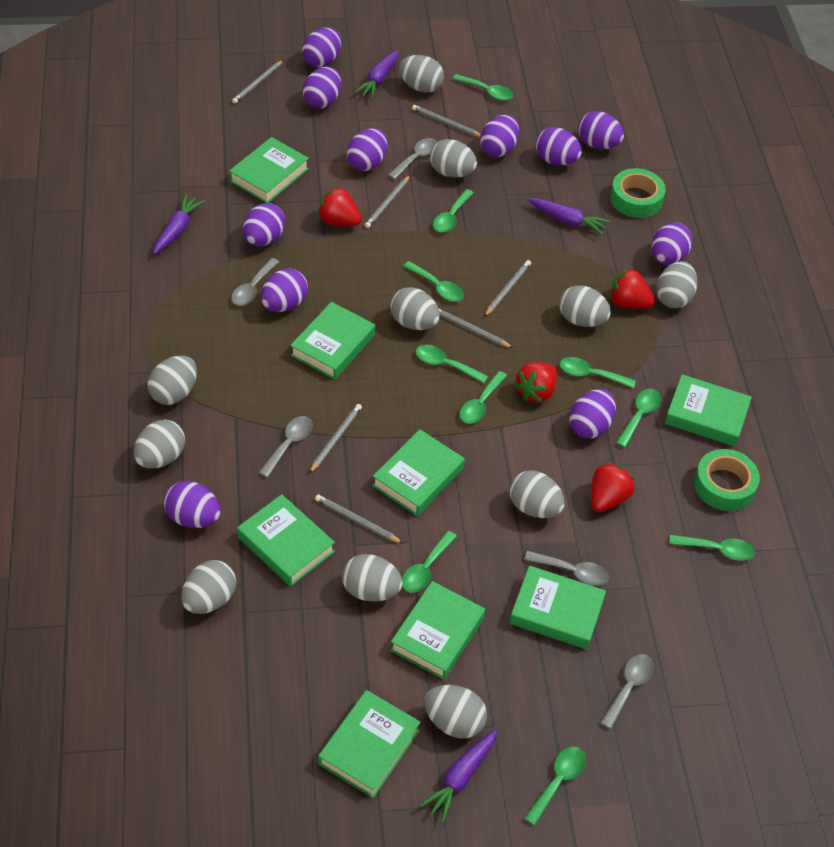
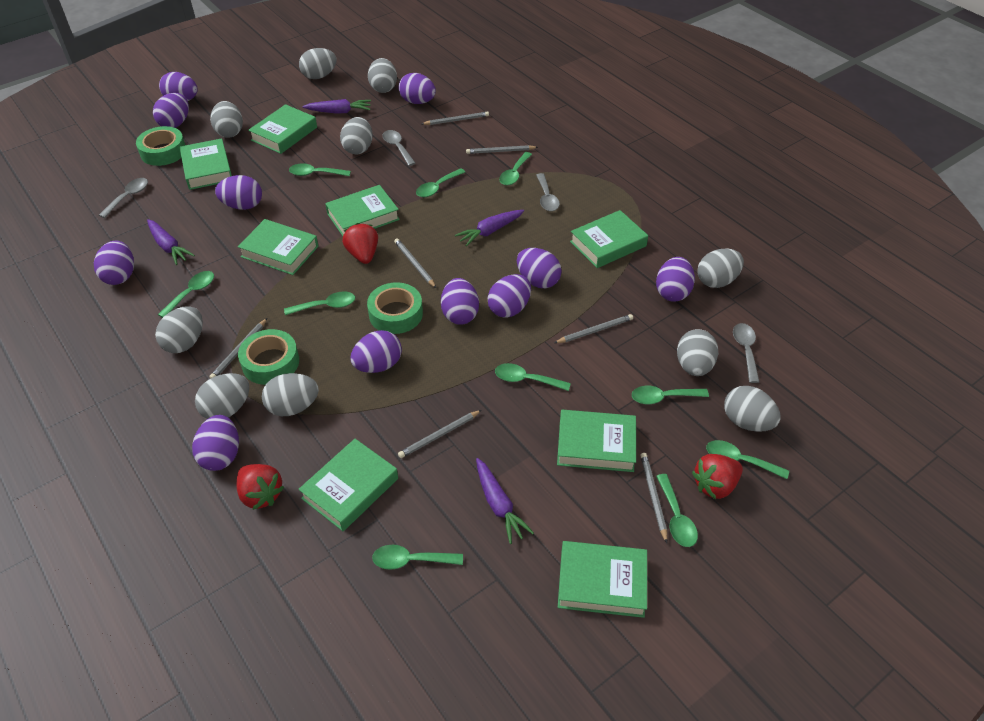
green tape: [610,168,666,218] [694,449,760,511] = 2 -> [136,126,185,166] [238,329,299,385] [367,282,423,334] = 3
grey egg: [134,419,185,469] [147,356,197,405] [181,560,236,614] [342,554,403,602] [390,287,440,330] [399,55,444,93] [424,685,487,739] [430,139,477,178] [509,471,565,518] [559,285,611,327] [656,261,698,308] = 11 -> [155,306,203,353] [195,373,249,419] [210,101,243,138] [262,373,319,416] [299,48,337,79] [340,117,373,154] [368,58,397,93] [677,329,718,376] [697,248,744,288] [724,386,781,432] = 10
grey spoon: [231,258,279,306] [259,416,313,478] [388,138,438,180] [524,551,609,586] [600,654,654,729] = 5 -> [99,178,148,218] [383,130,416,166] [536,173,560,211] [733,323,759,383] = 4
red strawberry: [318,187,362,226] [515,362,557,403] [591,462,635,512] [610,268,655,309] = 4 -> [237,464,284,510] [342,223,378,264] [692,454,743,499] = 3

